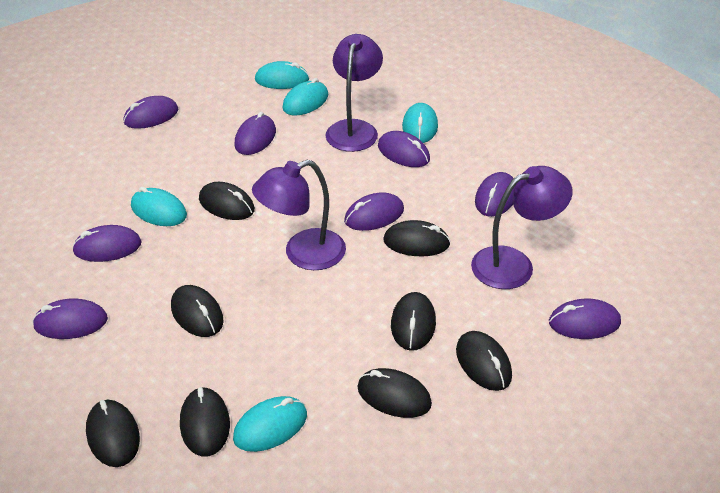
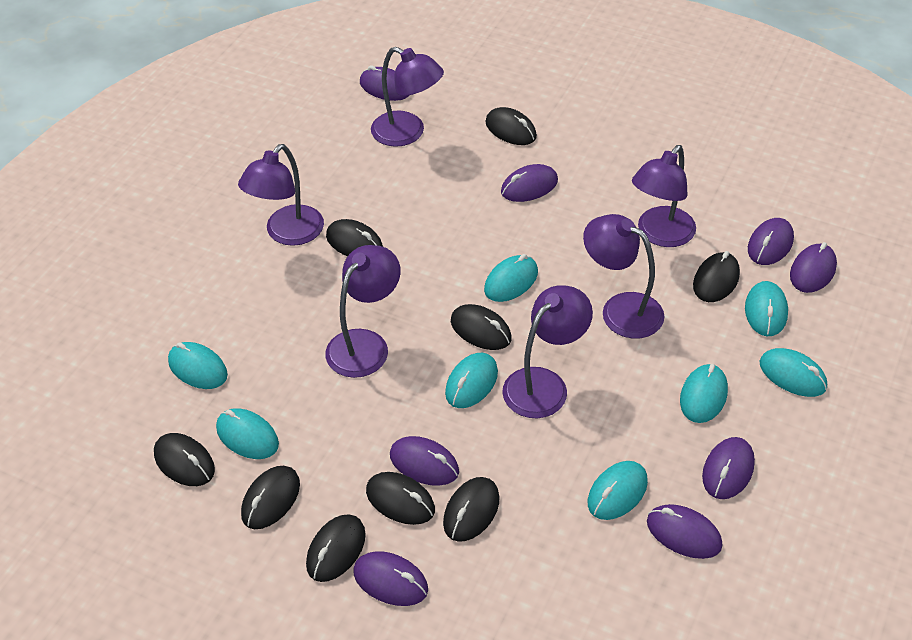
black mouse: [86,400,140,467] [171,285,224,337] [180,387,230,457] [199,182,255,220] [357,368,432,418] [383,220,451,256] [391,292,436,351] [456,331,512,391] = 8 -> [154,433,215,486] [241,466,300,529] [306,515,366,582] [326,219,383,256] [366,472,435,525] [443,477,500,542] [451,304,512,350] [485,107,537,145] [693,251,740,302] = 9
purple lamp: [252,160,346,270] [325,34,383,152] [471,166,573,289] = 3 -> [238,144,324,246] [325,245,401,378] [371,47,444,147] [502,286,593,418] [583,214,664,339] [632,145,696,247] = 6
turquoise mouse: [131,187,187,226] [233,396,307,452] [255,61,309,89] [283,78,328,116] [402,103,438,143] = 5 -> [168,342,228,389] [216,408,279,459] [445,353,498,408] [484,254,538,302] [588,461,648,520] [680,364,728,423] [745,281,788,336] [760,348,827,397] = 8

